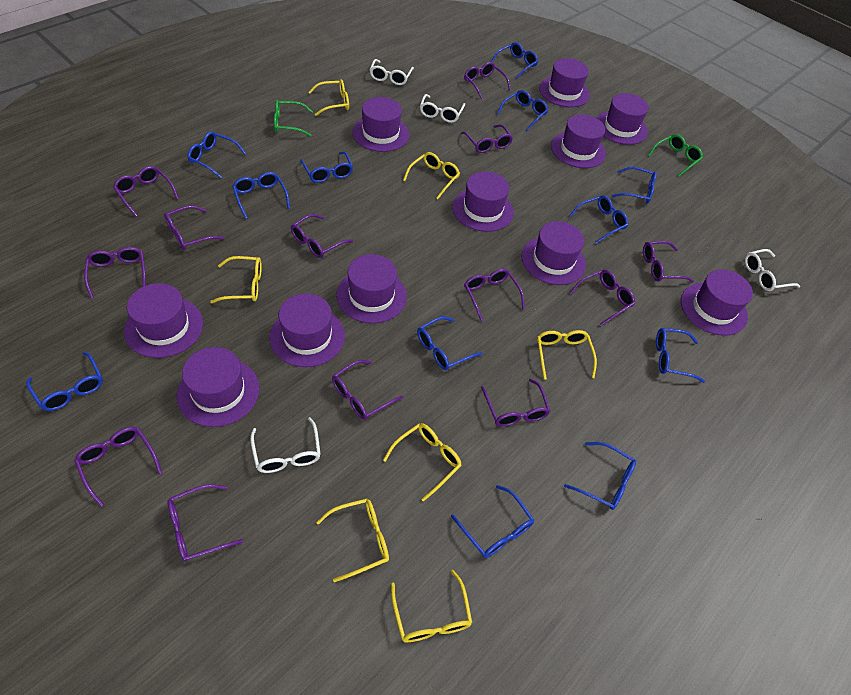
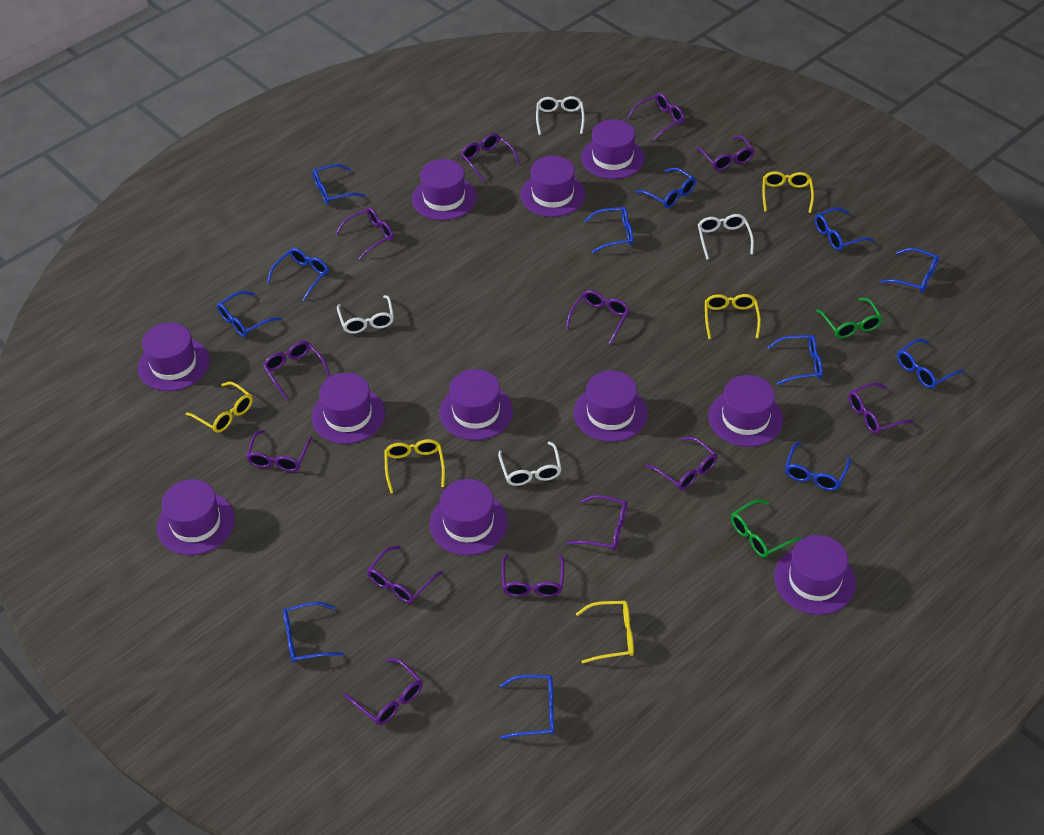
yellow glasses: [210,256,262,303] [309,79,349,116] [316,498,389,582] [383,423,462,502] [391,570,472,642] [403,152,460,199] [537,330,597,380] = 7 -> [186,382,253,433] [384,439,445,493] [576,601,634,664] [705,294,761,339] [762,171,814,213] = 5

